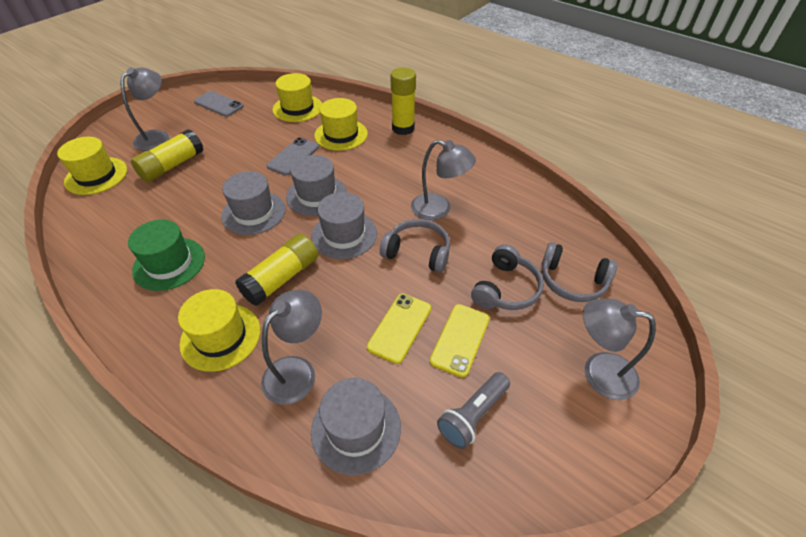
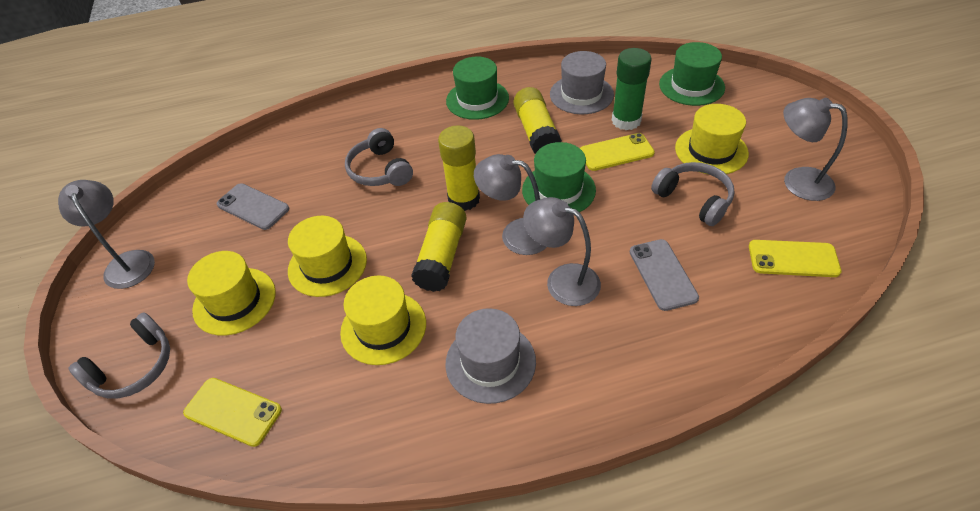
green glue stick: none = 0 -> [612,48,651,130] = 1
green hat: [128,220,205,291] = 1 -> [446,57,509,120] [522,142,596,215] [659,42,725,106] = 3
grey flashlight: [437,372,510,449] = 1 -> none = 0
grey hat: [221,171,286,235] [286,155,347,216] [311,192,377,259] [311,378,401,475] = 4 -> [445,308,536,404] [550,51,614,114] = 2
yellow phone: [367,294,431,364] [430,304,490,378] = 2 -> [183,378,282,447] [580,133,655,171] [749,240,841,277] = 3

